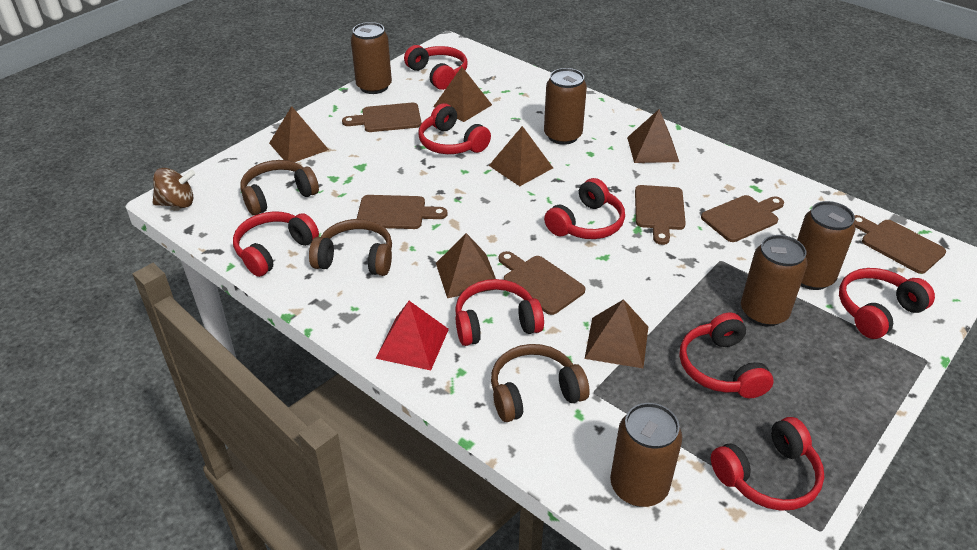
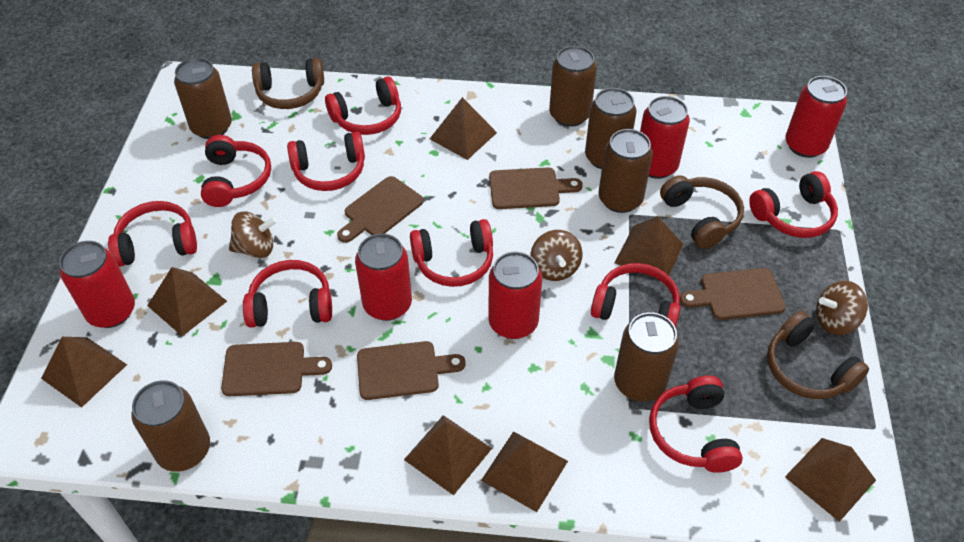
brown can: [351,22,392,94] [544,68,587,145] [610,403,682,507] [741,235,808,326] [797,201,855,290] = 5 -> [132,380,210,472] [174,58,232,139] [549,46,597,127] [585,88,636,169] [599,129,653,213] [614,312,679,402] = 6
brown cutting board: [342,103,422,132] [357,195,448,229] [499,251,585,315] [635,185,686,245] [701,195,784,242] [854,215,946,274] = 6 -> [221,342,332,396] [337,176,423,243] [357,341,466,400] [489,167,583,209] [680,268,786,320] = 5
brown pyramid: [269,106,329,162] [433,67,492,122] [436,233,496,298] [489,126,553,186] [585,299,648,368] [627,109,679,163] = 6 -> [41,337,127,408] [147,267,227,336] [404,415,492,495] [430,97,497,160] [481,431,568,512] [615,216,683,279] [785,438,876,522] = 7
brown spinning top: [153,168,196,208] = 1 -> [229,212,277,258] [530,230,583,281] [816,281,868,335] = 3
red can: none = 0 -> [59,241,135,328] [355,233,412,321] [488,252,542,339] [640,96,690,179] [785,76,847,158] = 5
red headphones: [233,211,319,277] [404,45,468,90] [419,103,491,154] [455,279,544,346] [544,178,625,239] [679,313,774,398] [711,417,824,511] [839,268,935,339] = 8 -> [108,201,197,267] [201,135,271,207] [243,260,332,328] [287,132,365,191] [325,77,401,135] [410,219,493,287] [591,263,681,328] [649,376,743,473] [749,171,838,238] = 9
red pyramid: [375,301,449,371] = 1 -> none = 0

